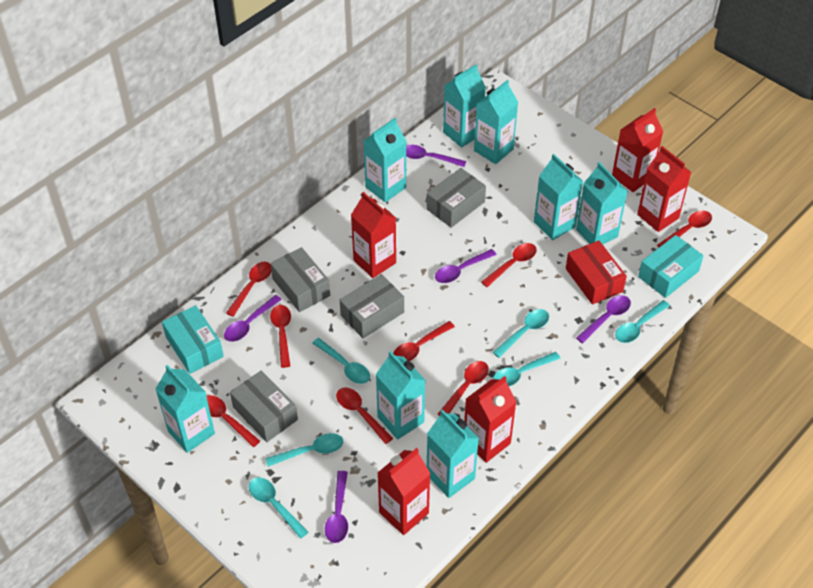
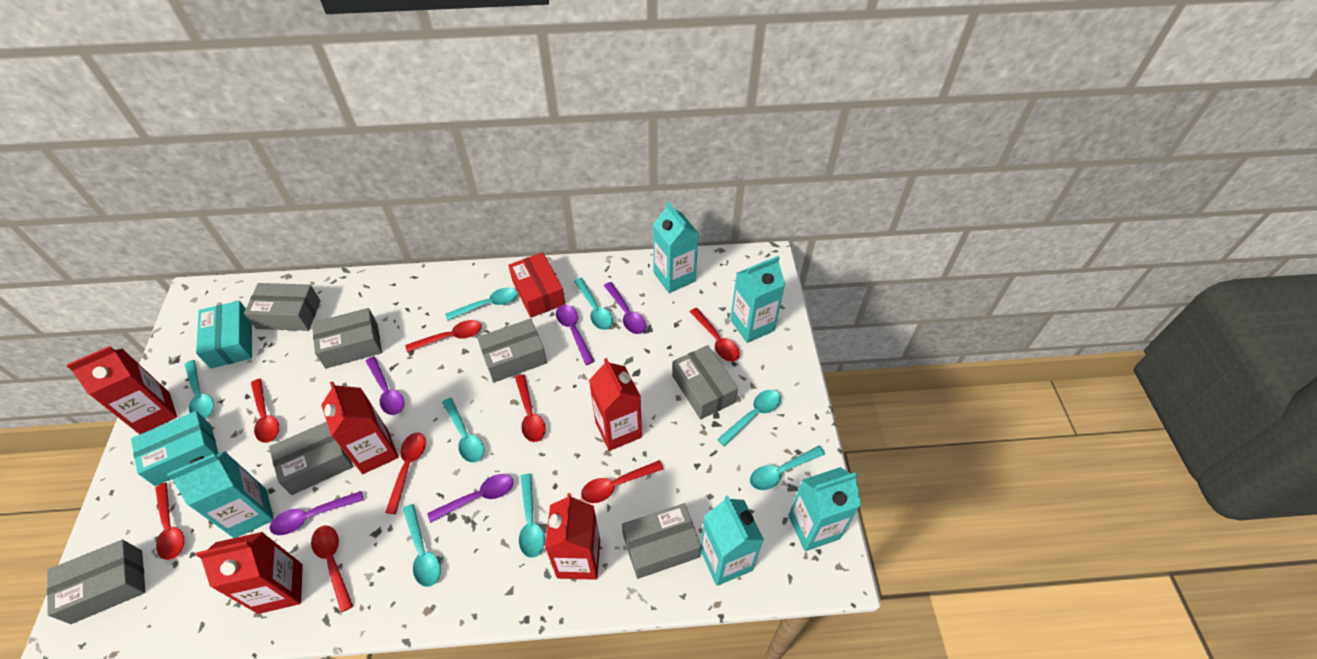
grey box: [230,370,298,442] [270,247,330,312] [340,274,404,338] [426,168,486,228] = 4 -> [47,540,146,624] [244,283,321,331] [269,422,353,495] [312,308,382,368] [477,318,547,382] [622,503,701,579] [672,345,738,420] = 7
turquoise carton: [155,365,215,453] [363,118,406,202] [376,351,425,440] [427,409,479,498] [443,64,486,148] [474,80,518,164] [534,154,583,240] [576,162,628,244] = 8 -> [167,451,274,538] [653,201,699,293] [701,495,764,586] [730,256,785,343] [788,467,861,551] = 5
turquoise spoon: [249,477,308,539] [265,433,343,467] [312,338,370,384] [493,309,549,358] [493,352,560,386] [615,300,670,343] = 6 -> [185,360,214,419] [403,504,441,587] [442,398,484,463] [445,287,518,321] [519,474,545,558] [574,278,613,330] [717,390,781,447] [750,446,825,490] = 8

